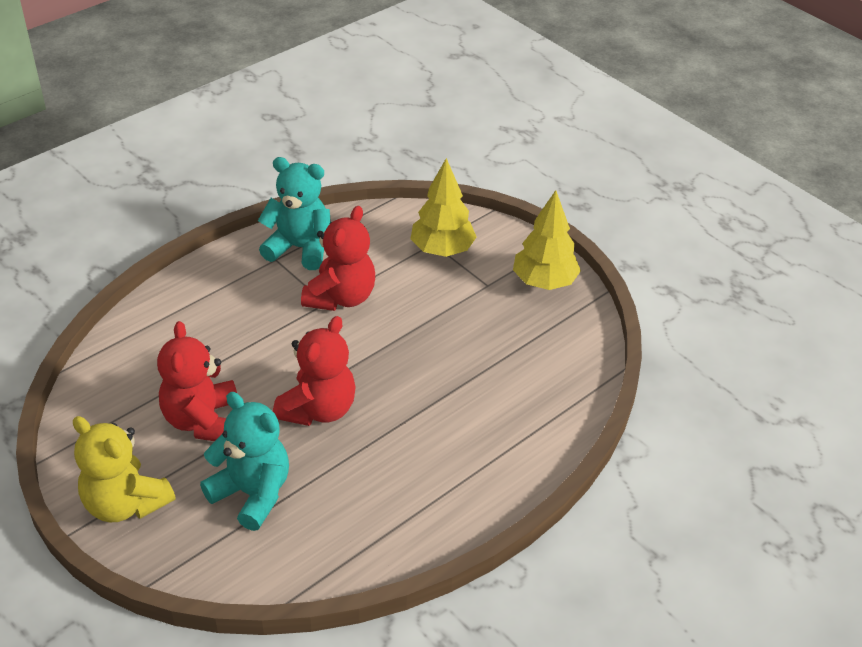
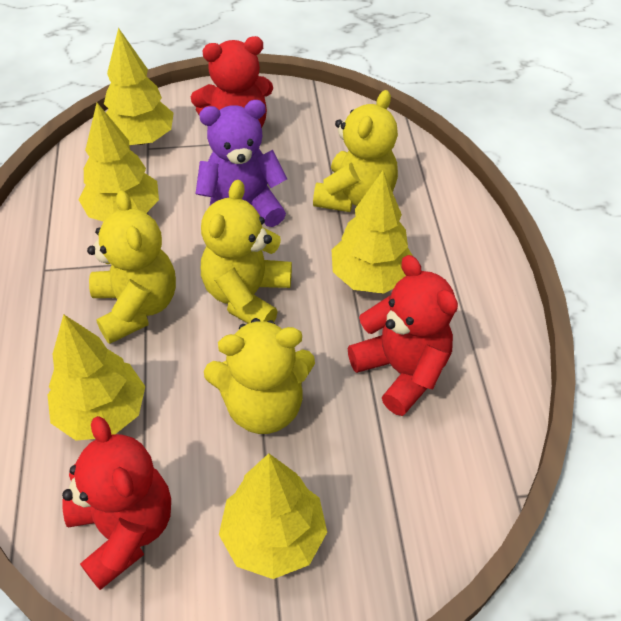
purple teddy bear: none = 0 -> [196,100,287,227] = 1
turquoise teddy bear: [200,392,289,531] [258,157,331,270] = 2 -> none = 0
yellow teddy bear: [73,416,176,522] = 1 -> [87,190,176,344] [201,180,292,323] [204,318,315,434] [313,90,398,212] = 4
yellow tree: [410,158,477,257] [513,190,581,290] = 2 -> [47,314,145,441] [79,103,159,222] [104,28,174,145] [219,453,327,579] [332,171,413,294] = 5

